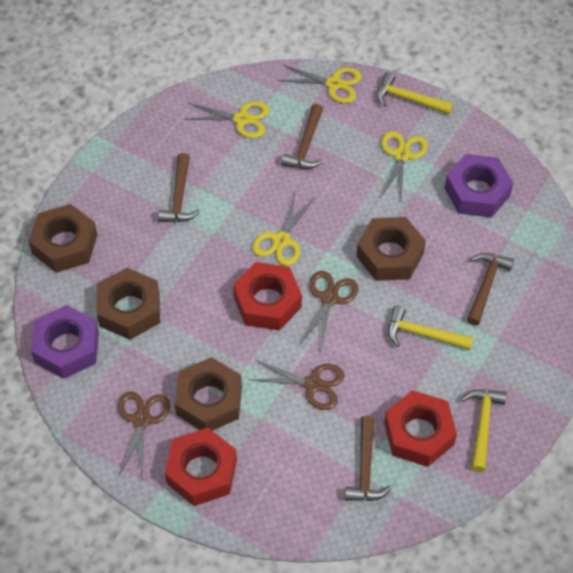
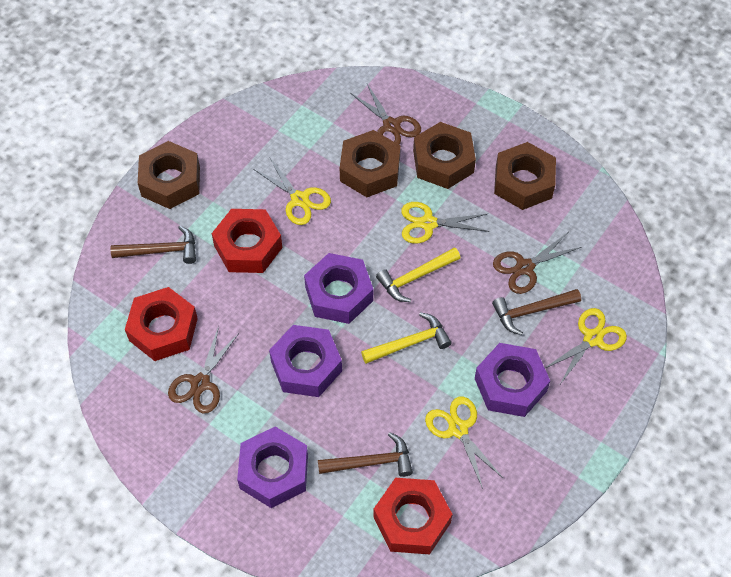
brown hammer: [158,153,200,222] [281,104,323,169] [345,416,391,501] [467,253,514,326] = 4 -> [111,225,196,264] [318,432,413,477] [492,289,581,335] = 3
purple nut: [31,305,99,379] [445,154,513,218] = 2 -> [237,426,308,508] [269,325,342,397] [304,253,373,324] [475,343,550,417] = 4
yellow hammer: [377,72,453,114] [388,305,474,350] [461,389,507,472] = 3 -> [361,312,452,364] [376,247,461,302] = 2

